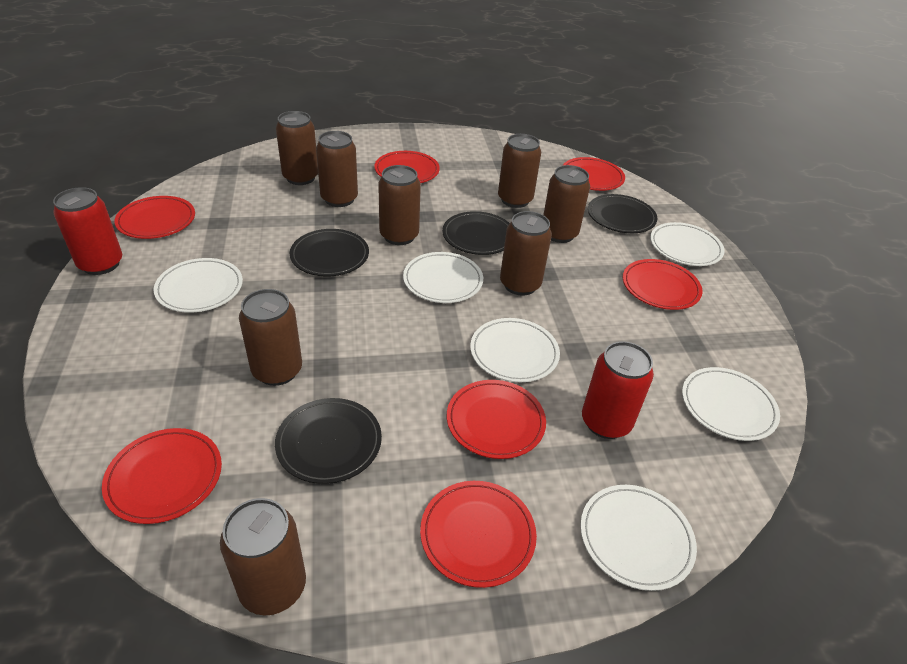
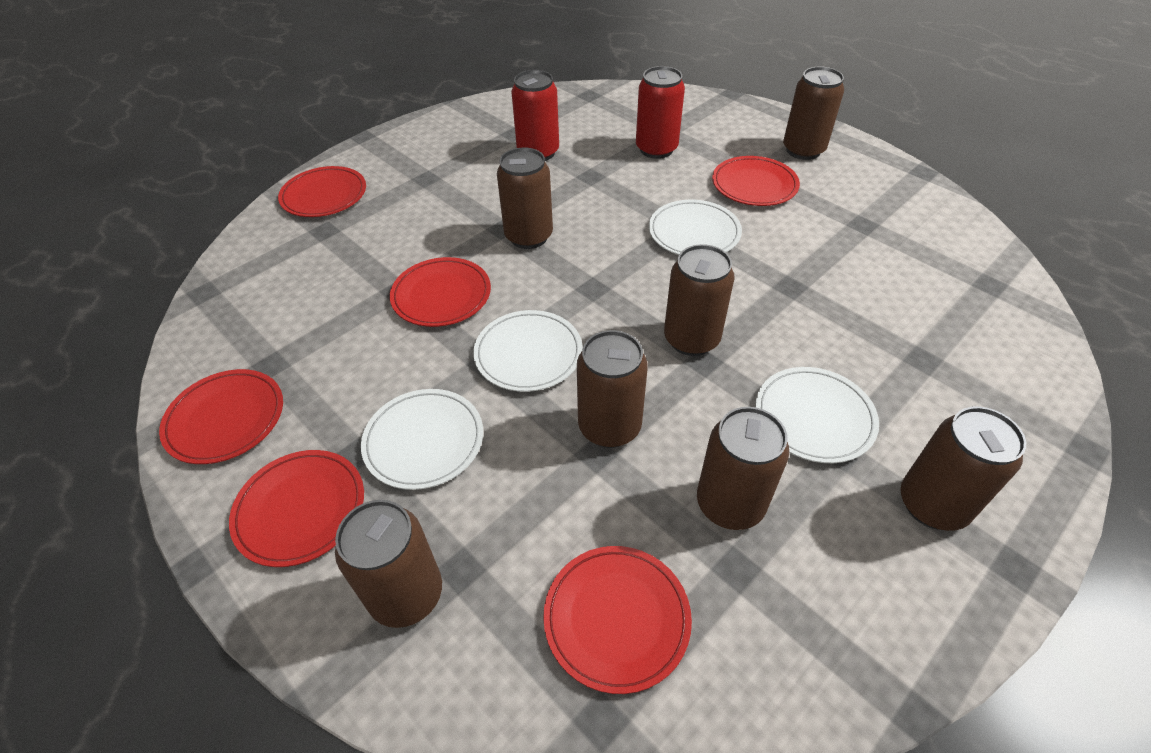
black plate: [275,398,382,484] [290,229,369,276] [442,211,510,255] [588,194,657,233] = 4 -> none = 0
brown can: [220,498,306,615] [239,289,302,386] [276,111,318,185] [316,131,358,207] [378,165,421,245] [498,134,541,208] [500,211,552,296] [543,165,590,243] = 8 -> [335,500,442,628] [497,148,553,249] [577,330,648,448] [664,244,735,356] [697,407,789,530] [783,66,844,160] [901,406,1026,531] = 7
red plate: [102,428,222,524] [114,196,195,239] [374,151,440,183] [420,481,537,588] [447,380,546,459] [562,157,625,191] [623,259,703,310] = 7 -> [159,369,283,464] [229,450,364,567] [278,166,366,217] [390,257,491,327] [543,546,692,694] [712,156,800,206] = 6
white plate: [153,258,243,313] [403,252,483,303] [470,318,560,382] [580,485,697,591] [650,222,724,266] [682,367,780,441] = 6 -> [361,389,483,490] [473,310,583,392] [649,200,742,255] [756,367,879,463] = 4

